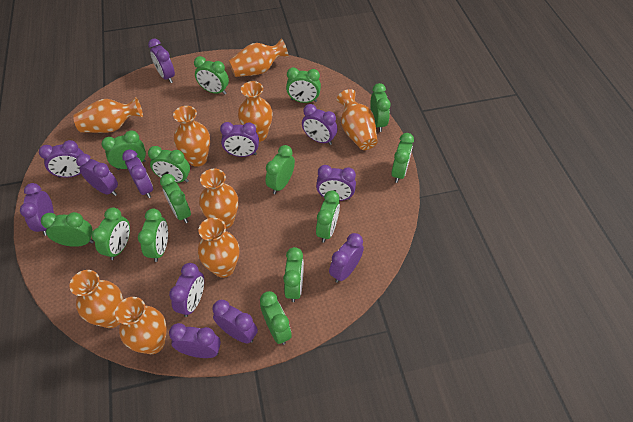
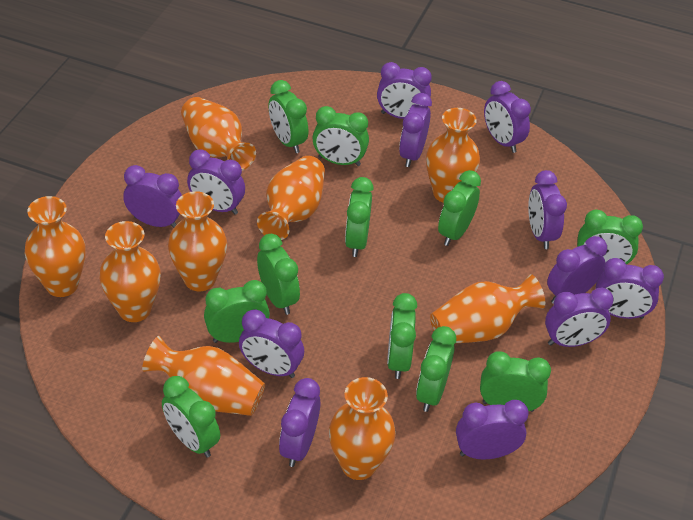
green clock: [41,212,94,247] [92,207,130,260] [102,130,146,170] [138,209,168,262] [148,146,190,183] [160,174,191,223] [194,56,229,95] [260,291,292,345] [265,145,295,194] [283,247,304,302] [286,67,321,103] [316,190,340,243] [370,83,391,132] [391,133,414,183] = 14 -> [162,376,220,458] [204,280,270,343] [257,234,300,315] [268,80,308,153] [312,106,369,166] [345,177,374,257] [387,293,418,379] [416,326,456,412] [438,170,481,246] [480,351,551,412] [577,209,643,264] = 11

